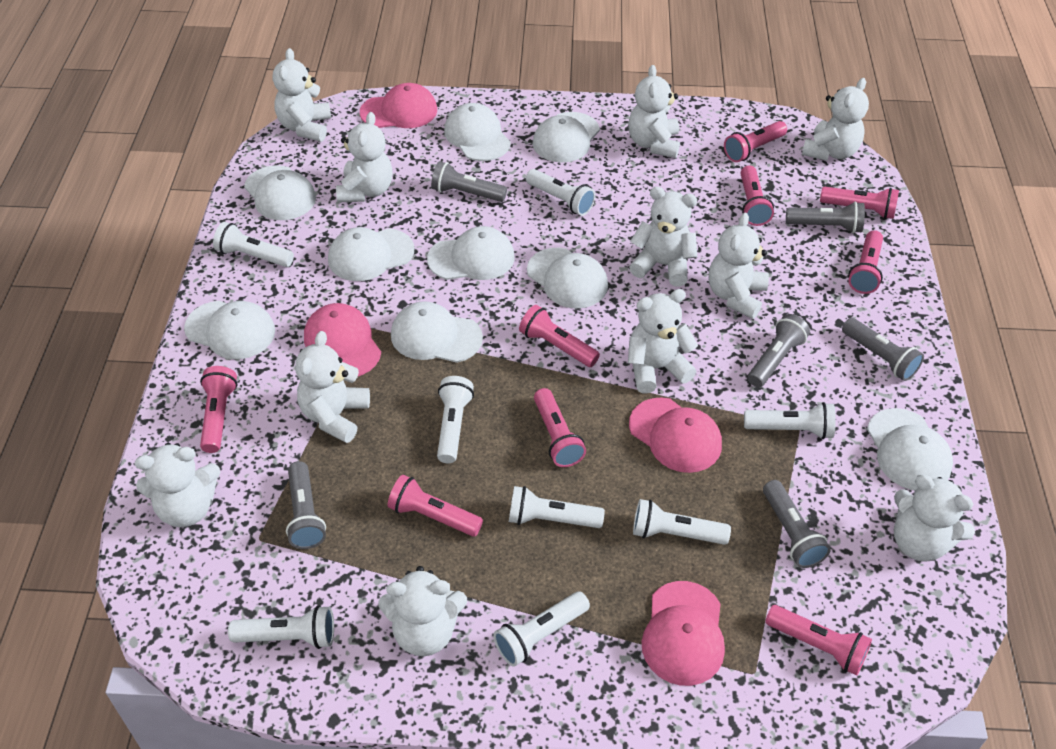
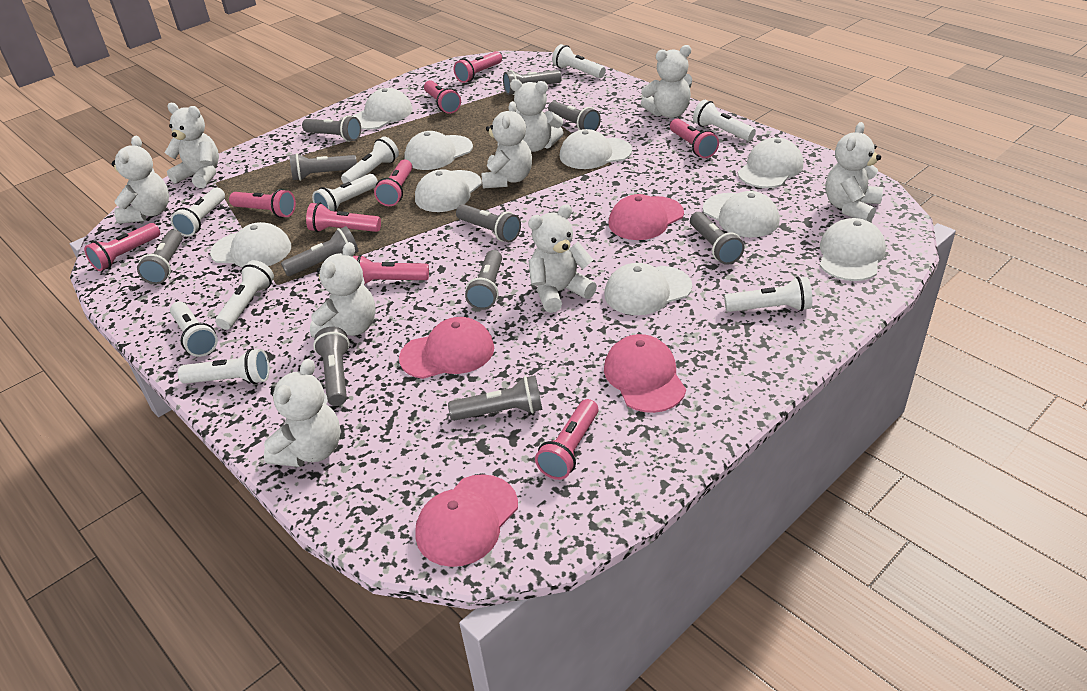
grey flashlight: [286,461,326,549] [431,161,507,202] [748,314,810,387] [763,480,831,568] [786,202,865,233] [842,318,924,381] = 6 -> [137,230,182,284] [281,226,359,276] [289,153,357,181] [302,115,361,142] [313,327,350,406] [448,375,542,421] [456,204,521,242] [465,250,502,310] [503,70,562,95] [548,101,601,131] [690,212,745,265] = 11
white flashlight: [213,222,294,267] [228,605,334,649] [437,376,474,463] [493,591,590,667] [509,486,605,528] [526,169,596,216] [633,499,731,545] [744,402,836,439] = 8 -> [170,302,218,357] [171,188,225,236] [178,348,270,384] [215,260,274,330] [312,174,378,211] [341,136,399,184] [552,44,606,78] [693,100,756,141] [724,277,812,312] = 9
white teddy bear: [135,443,221,527] [273,48,331,141] [295,331,370,443] [336,112,393,203] [378,566,467,656] [628,65,680,158] [628,289,698,393] [629,187,697,287] [708,213,769,319] [802,78,869,161] [894,475,975,562] = 11 -> [112,136,169,224] [165,103,219,188] [264,359,341,467] [310,242,376,338] [481,101,532,189] [510,79,564,152] [528,204,597,313] [641,45,692,118] [825,122,883,222] = 9

